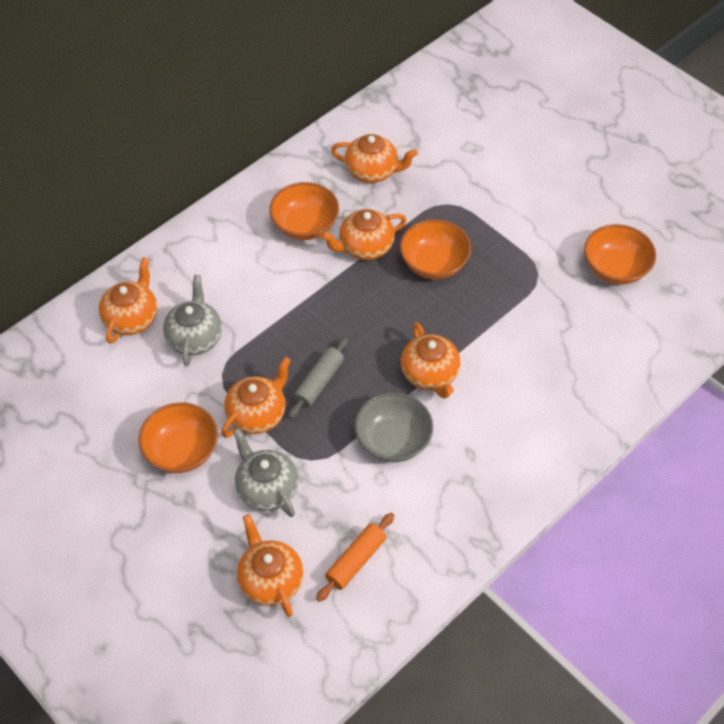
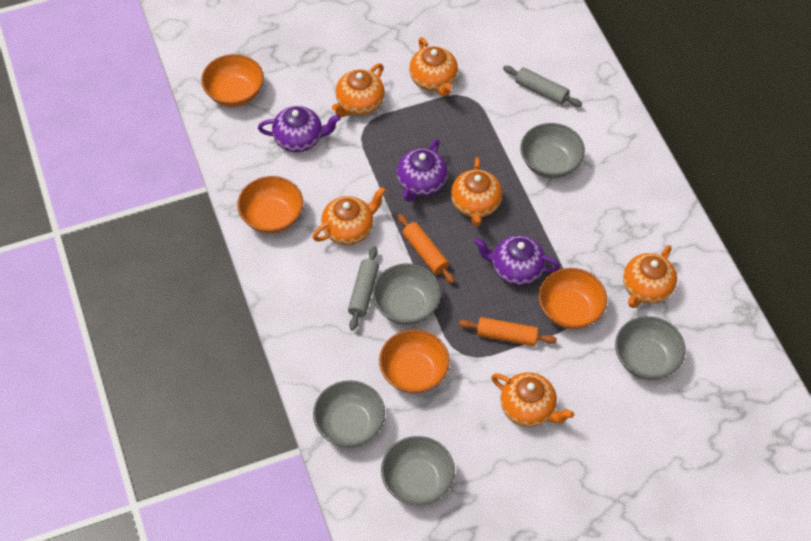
grey bowl: [354,392,433,462] = 1 -> [313,380,385,447] [373,264,441,325] [381,436,455,505] [520,123,585,178] [615,316,686,380] = 5
grey rolling pin: [288,337,348,419] = 1 -> [348,246,379,331] [503,66,582,107] = 2
grey teapot: [163,275,222,366] [233,428,298,517] = 2 -> none = 0
orange rolling pin: [316,513,394,602] = 1 -> [397,214,455,284] [458,317,557,346] = 2
purple teapot: none = 0 -> [258,106,341,153] [397,139,448,202] [474,235,560,285] = 3

